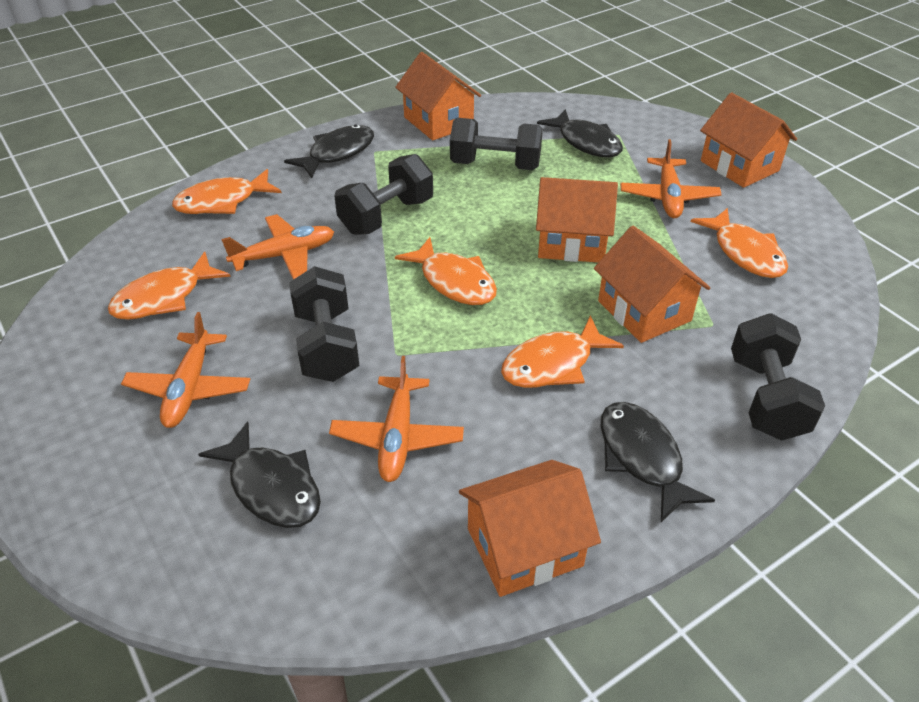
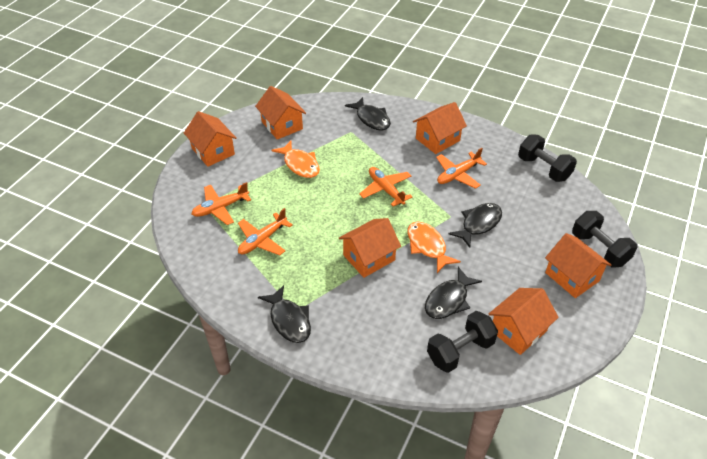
black dumbbell: [289,266,359,382] [334,154,433,235] [450,118,543,170] [731,313,825,441] = 4 -> [427,311,498,373] [518,134,577,182] [572,211,637,267] = 3
orange fish: [108,251,231,320] [172,169,282,214] [395,237,497,305] [501,315,624,388] [691,208,788,278] = 5 -> [271,141,320,178] [407,222,461,273] = 2
orange house: [395,52,481,141] [459,460,601,597] [536,177,618,263] [594,226,710,343] [700,92,797,188] = 5 -> [184,111,237,167] [255,86,306,140] [339,218,401,278] [413,102,467,154] [489,288,559,355] [545,233,611,298] = 6

